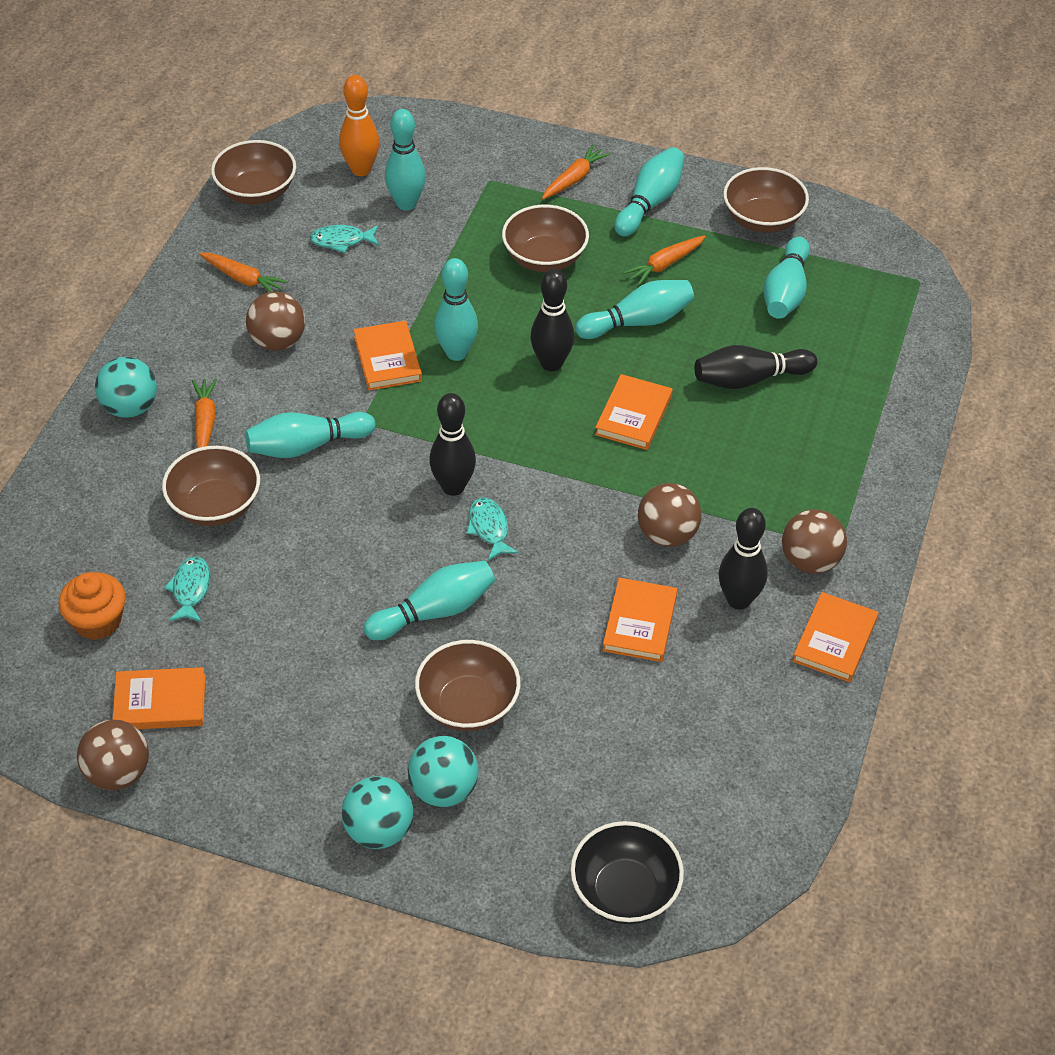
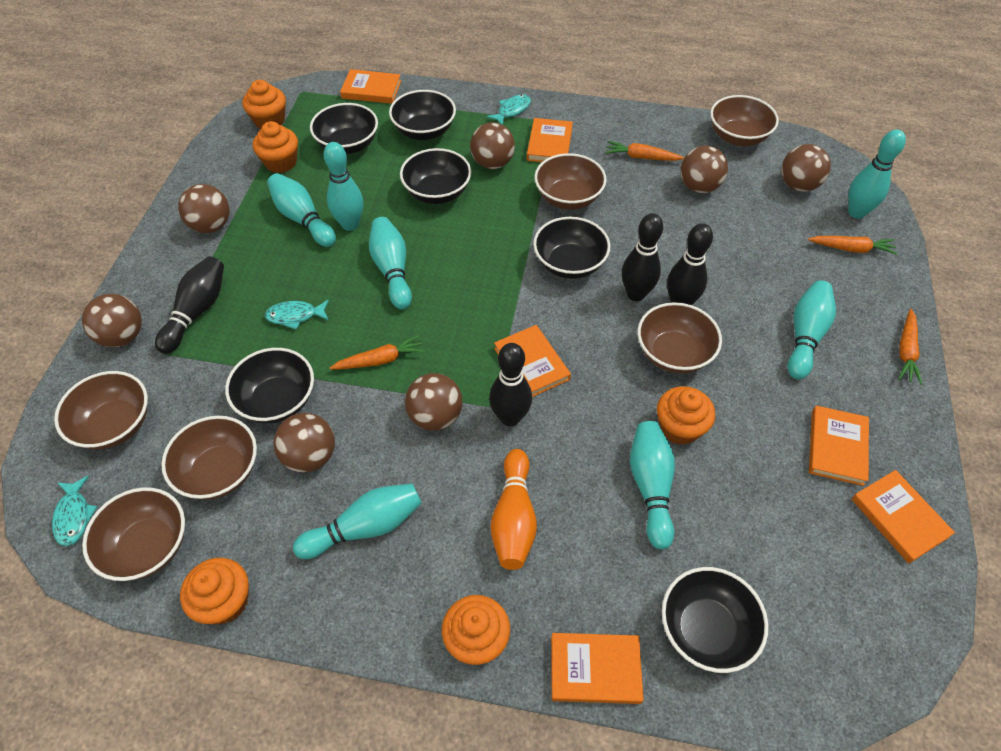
black bowl: [571,821,684,924] = 1 -> [225,348,314,423] [310,103,378,155] [389,90,456,140] [400,148,471,204] [533,217,610,279] [662,567,768,673] = 6
brown ball: [77,720,149,790] [246,292,305,351] [638,483,702,547] [782,509,847,574] = 4 -> [82,294,142,347] [178,184,229,233] [273,413,335,473] [405,373,463,431] [470,122,515,169] [680,146,728,193] [781,144,831,192] = 7
brown bowl: [162,446,260,526] [211,140,296,205] [415,640,520,731] [502,205,589,272] [723,167,809,233] = 5 -> [54,371,148,449] [82,487,185,581] [161,416,257,500] [534,153,606,210] [638,302,722,373] [710,95,779,146] = 6
orange book: [112,667,205,729] [354,321,422,391] [595,374,672,450] [602,578,677,662] [792,592,878,682] = 5 -> [340,69,401,104] [494,325,571,397] [527,118,573,162] [551,633,644,704] [809,406,869,486] [851,470,955,563] = 6
orange cupcake: [58,572,126,640] = 1 -> [180,558,249,624] [242,80,286,129] [253,121,298,173] [442,595,510,665] [657,386,715,445] = 5
turquoise ball: [95,357,157,418] [341,776,413,849] [408,736,478,807] = 3 -> none = 0

